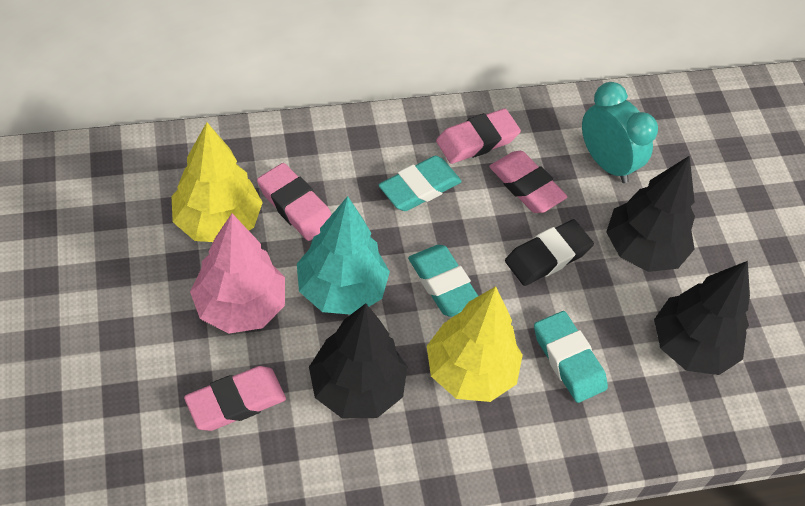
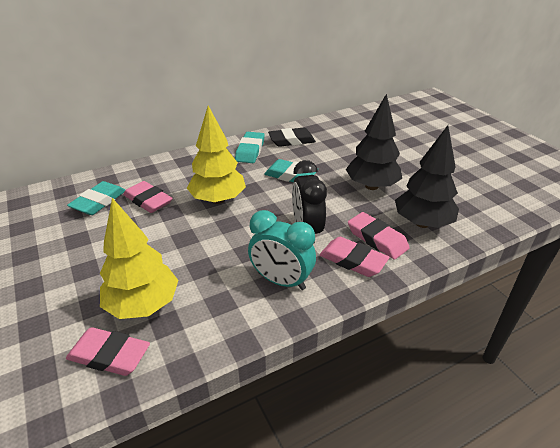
black clock: none = 0 -> [292,160,327,243] = 1
black tree: [309,303,407,418] [606,156,695,272] [654,261,750,375] = 3 -> [346,94,402,190] [395,125,459,228] = 2
pink tree: [190,213,285,334] = 1 -> none = 0
turquoise tree: [297,196,390,315] = 1 -> none = 0

